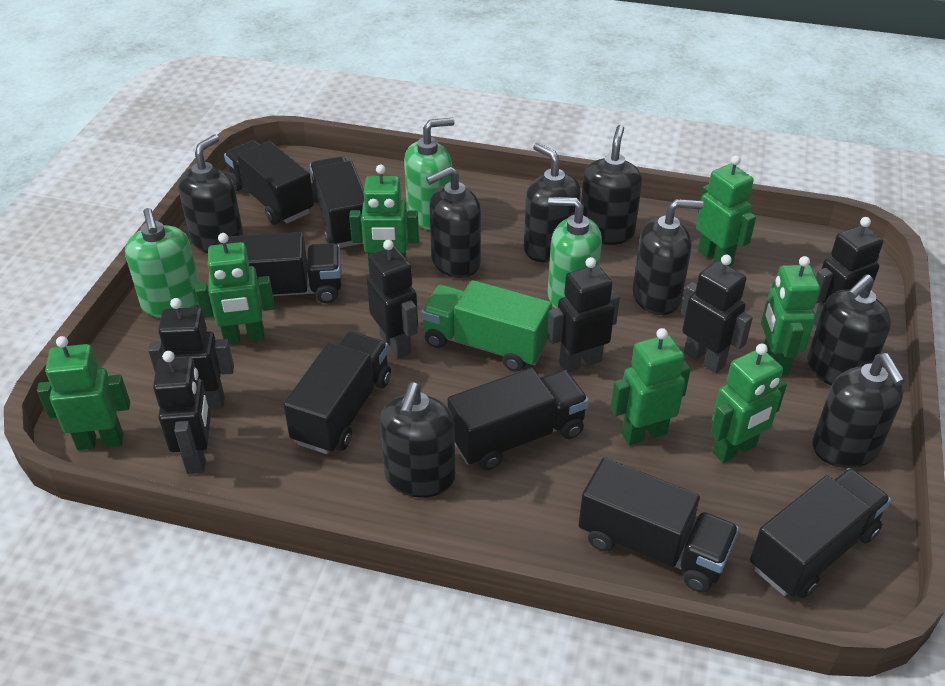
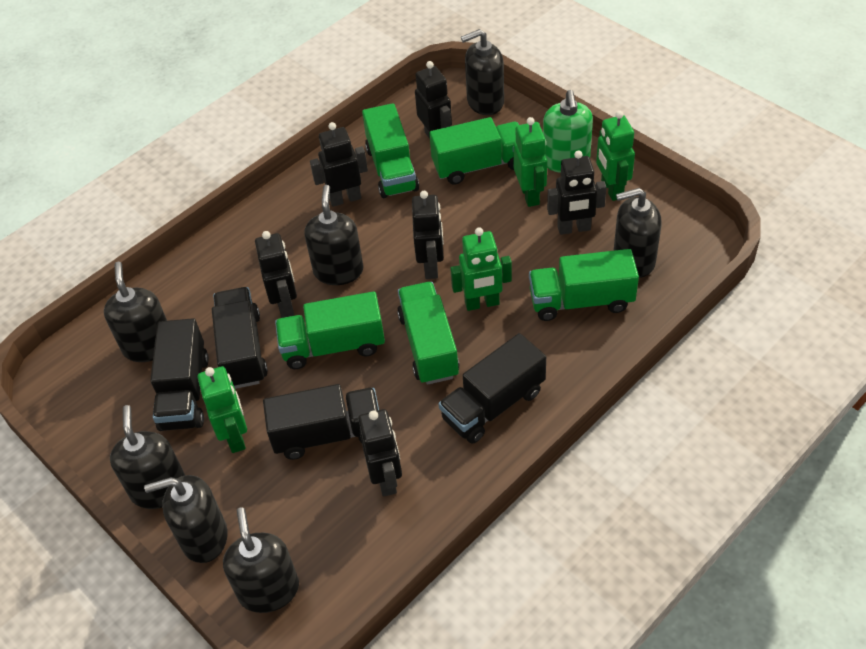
black soap dispenser: [178,134,244,253] [380,382,455,498] [426,167,481,278] [524,143,581,262] [581,125,642,245] [633,199,704,315] [807,274,891,386] [812,353,905,468] = 8 -> [104,262,167,362] [110,405,185,509] [144,475,228,563] [223,507,299,613] [304,185,363,285] [461,29,504,115] [613,188,662,278] = 7
black truck: [219,232,341,303] [224,140,314,225] [283,332,391,454] [310,156,364,248] [448,368,589,470] [578,458,739,592] [750,468,891,598] = 7 -> [151,318,209,431] [212,287,268,389] [263,384,379,460] [438,333,546,444] = 4
green robot: [37,336,130,450] [195,233,274,344] [349,164,419,267] [611,328,691,445] [696,155,756,267] [711,344,787,463] [761,256,820,375] = 7 -> [197,366,247,453] [450,227,512,311] [513,117,547,207] [596,111,635,201] = 4
green soap dispenser: [125,208,200,318] [404,118,454,230] [548,197,602,309] = 3 -> [543,90,593,173] = 1
green truck: [421,280,552,372] = 1 -> [275,291,385,369] [362,103,419,198] [397,282,459,385] [429,117,519,185] [529,249,639,321] = 5

